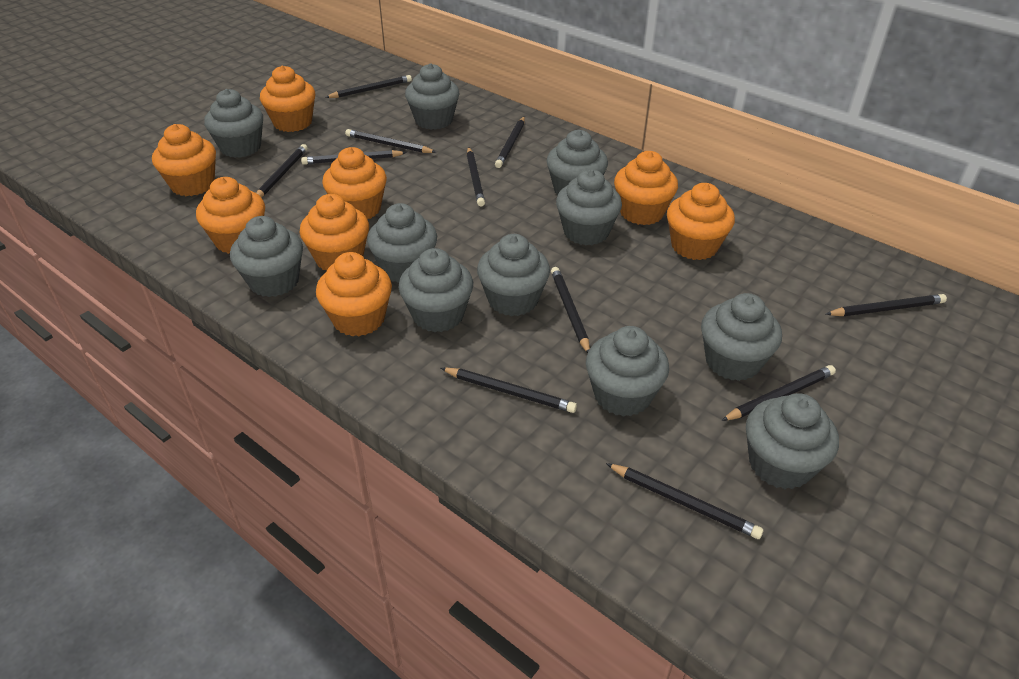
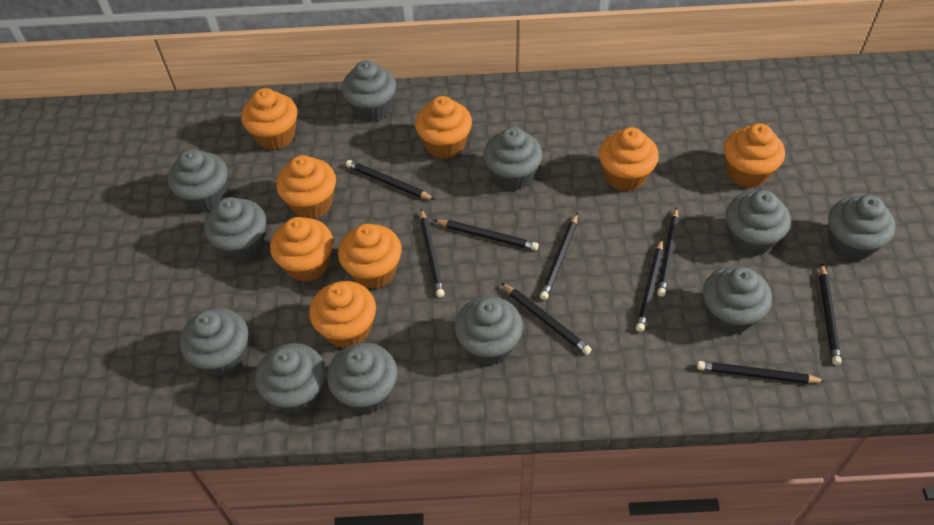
black pencil: [256,144,308,197] [301,150,407,165] [325,75,412,98] [345,129,436,153] [441,368,577,413] [467,147,485,207] [495,116,525,168] [551,267,590,353] [606,463,764,539] [721,365,836,421] [826,294,947,316] = 11 -> [346,160,435,200] [420,209,445,297] [434,220,539,250] [501,283,592,355] [540,213,578,300] [636,239,663,332] [657,207,679,297] [697,361,825,384] [819,263,842,365] = 9

